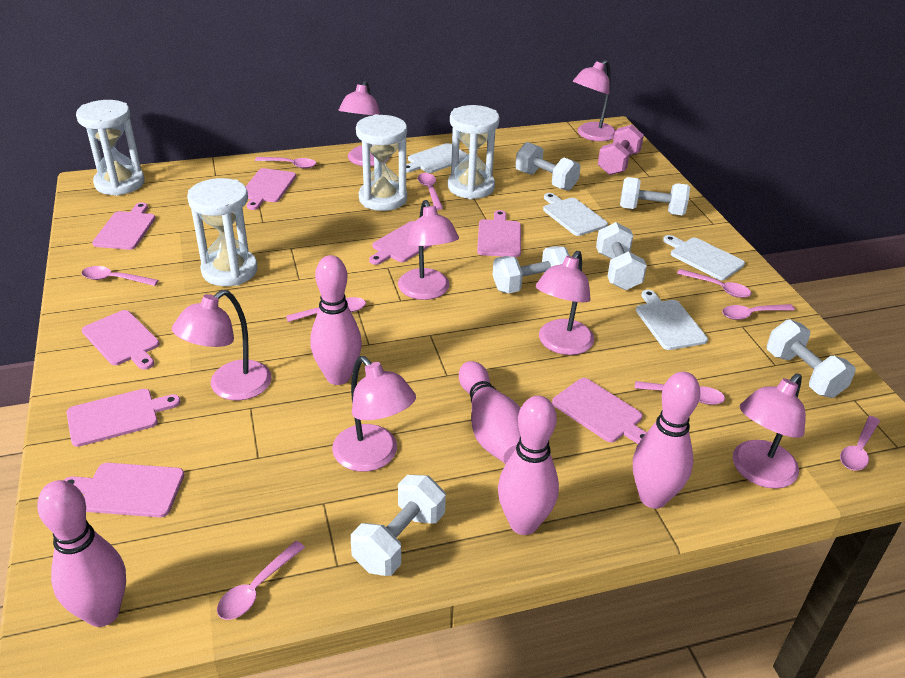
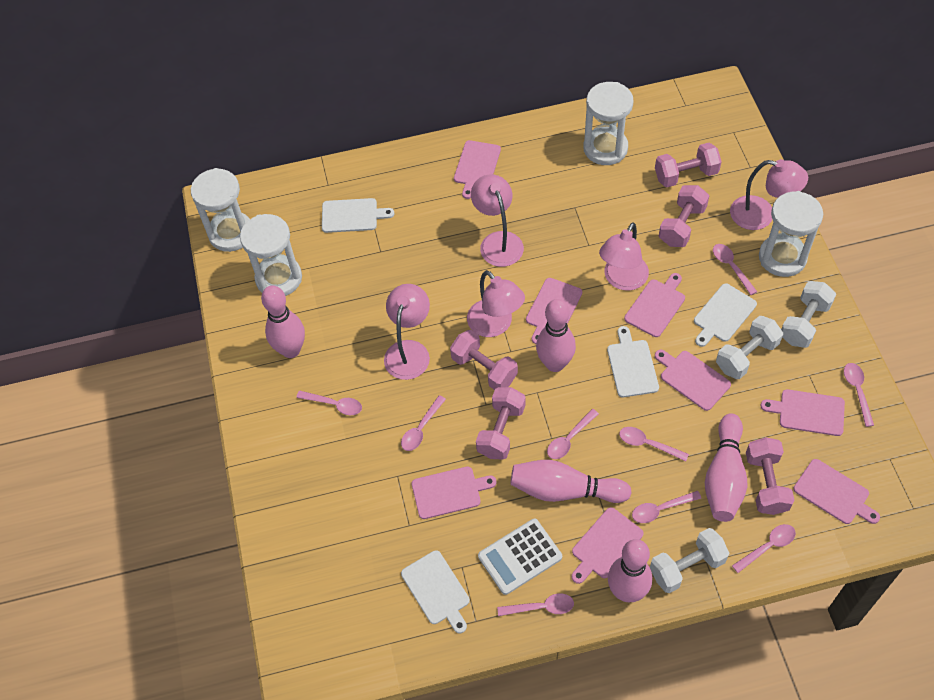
pink dumbbell: [598,125,644,175] = 1 -> [450,330,518,390] [476,387,525,460] [655,143,722,187] [659,185,709,247] [746,437,795,515] = 5
pink lamp: [172,290,272,401] [332,356,416,472] [339,81,389,166] [398,200,459,300] [536,251,594,355] [573,60,616,141] [733,374,806,489] = 7 -> [384,284,430,380] [467,270,525,337] [471,174,524,267] [599,222,649,291] [730,159,808,230] = 5
white calculator: none = 0 -> [478,519,562,595] = 1
white dumbbell: [351,475,446,576] [493,246,570,294] [515,142,581,191] [596,222,647,290] [620,177,690,215] [767,319,856,398] = 6 -> [650,528,729,593] [716,316,783,379] [781,281,836,348] = 3

